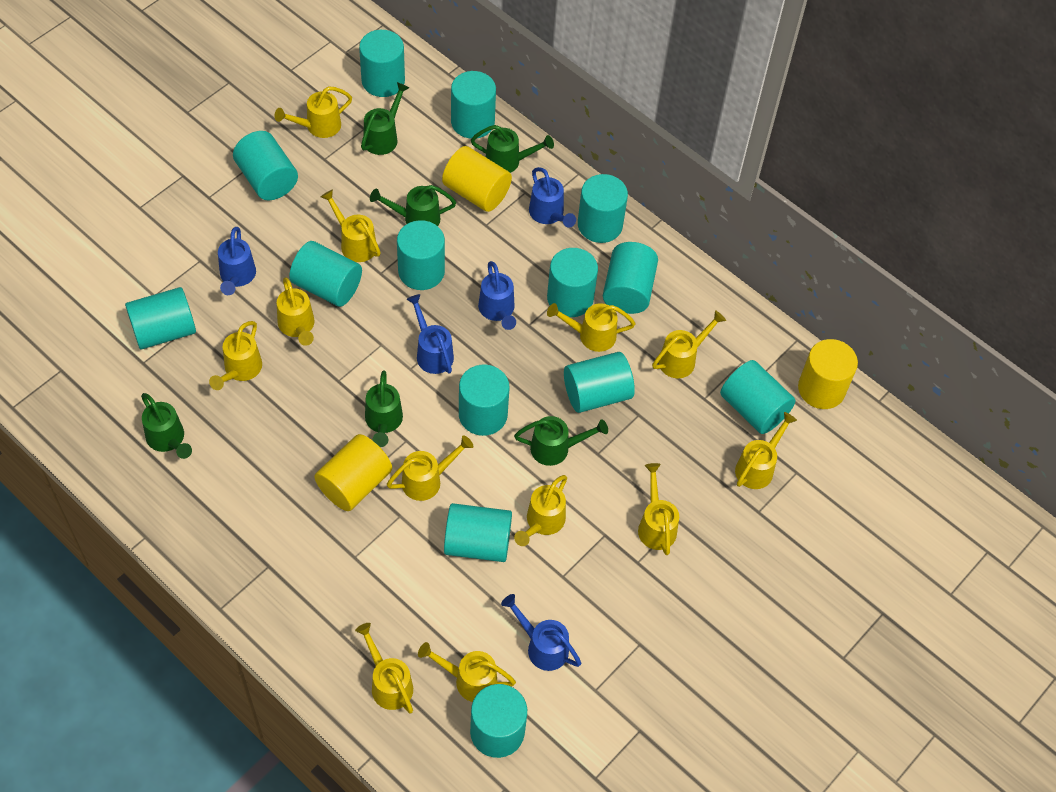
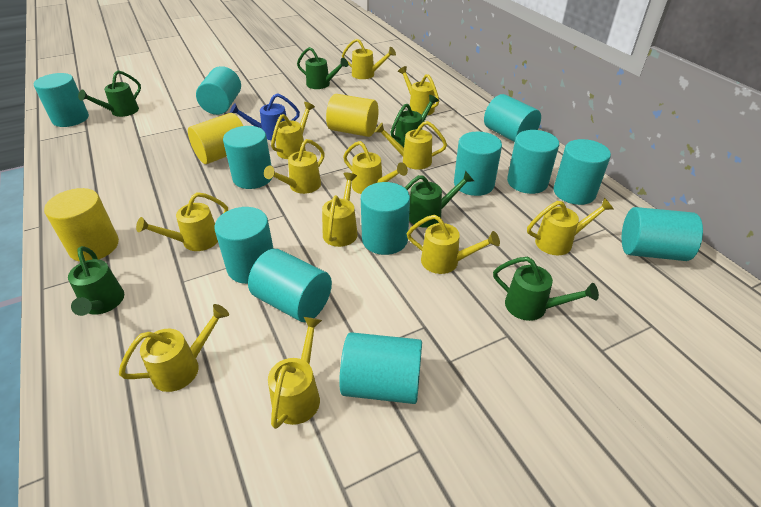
blue watering can: [218,227,256,295] [406,294,454,374] [478,261,516,330] [501,594,581,671] [529,167,576,228] = 5 -> [230,93,300,141] = 1
turquoise cylinder: [125,287,196,349] [233,131,298,200] [289,241,362,307] [359,30,405,97] [397,220,445,290] [444,503,512,562] [451,71,496,139] [459,365,509,436] [470,684,527,758] [547,248,598,317] [564,352,635,413] [578,174,628,243] [603,242,658,314] [720,360,795,434] = 14 -> [34,73,89,127] [196,66,241,115] [214,207,274,284] [223,126,272,189] [248,249,332,322] [339,332,422,404] [361,182,410,255] [454,132,502,196] [484,94,541,142] [507,130,559,194] [554,139,611,205] [622,207,703,261] = 12

